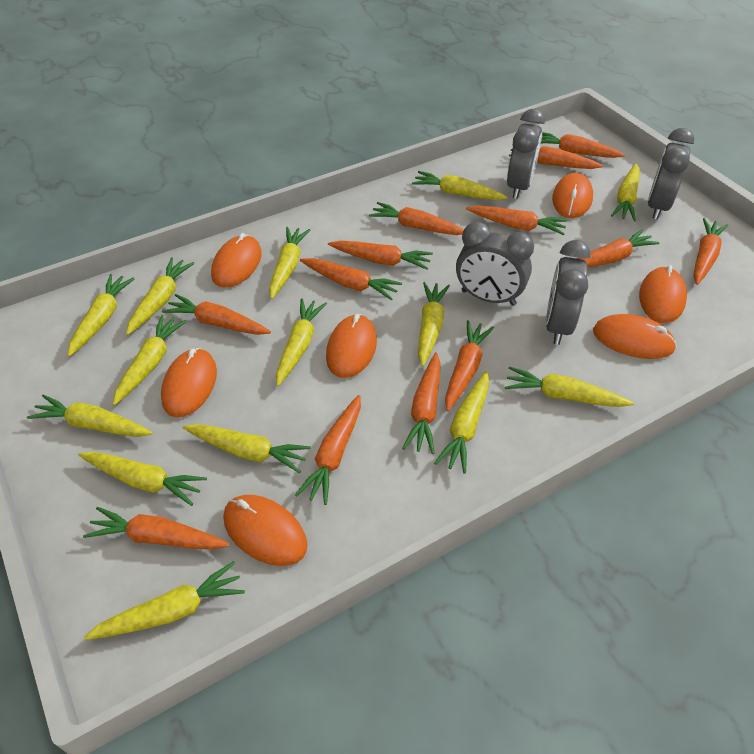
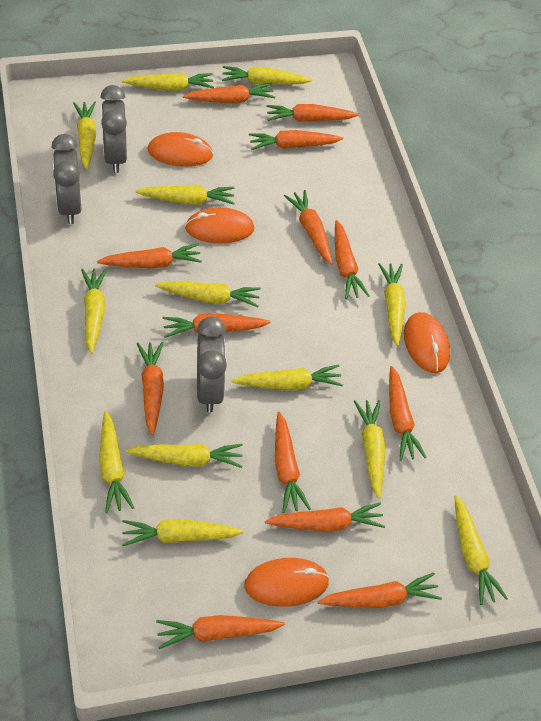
grey clock: [456,222,534,306] [507,109,545,199] [546,240,591,345] [648,128,694,219] = 4 -> [51,134,82,224] [101,85,127,173] [197,316,227,413] = 3
orange mouse: [161,348,217,417] [211,233,262,288] [223,495,308,566] [326,314,377,378] [552,173,593,218] [593,314,677,359] [639,265,687,323] = 7 -> [148,132,214,167] [185,207,254,244] [244,558,329,607] [404,312,450,373] = 4
yellow carrot: [27,395,153,437] [67,274,134,357] [78,452,207,506] [83,561,245,640] [113,315,187,405] [126,257,194,335] [183,424,311,473] [269,227,310,299] [276,298,327,386] [412,171,508,200] [418,282,450,367] [434,371,489,474] [505,366,634,407] [611,163,640,221] = 14 -> [73,102,96,170] [81,268,107,354] [99,411,134,513] [122,73,214,91] [122,519,244,546] [126,444,243,468] [135,185,234,205] [155,281,261,307] [222,66,312,84] [232,365,343,390] [354,400,385,499] [378,263,406,346] [454,495,508,605] = 13

